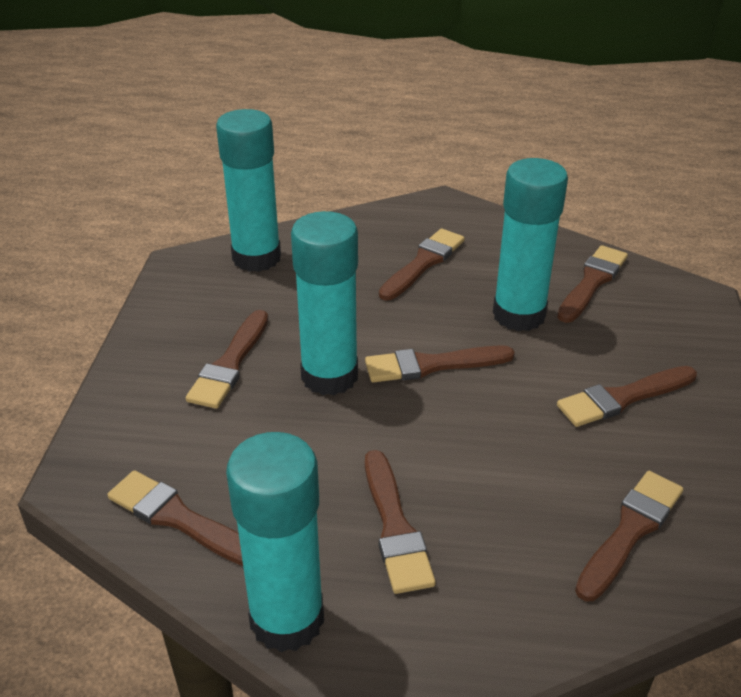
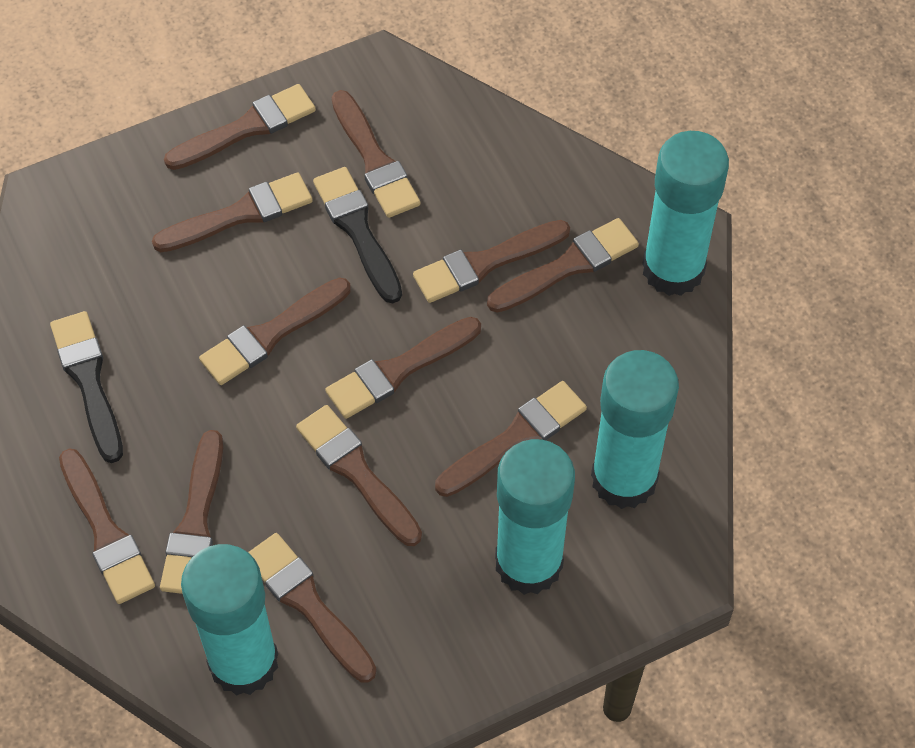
black brush: none = 0 -> [50,311,123,463] [313,167,402,303] = 2
brown brush: [108,470,243,566] [186,310,268,409] [365,345,515,382] [365,450,436,594] [379,229,465,301] [557,245,628,323] [557,366,697,427] [575,471,683,601] = 8 -> [59,448,155,604] [152,172,313,252] [160,430,223,594] [164,84,316,170] [199,277,351,385] [248,533,377,682] [296,405,422,546] [325,317,481,419] [332,90,420,218] [413,220,570,303] [435,381,587,497] [487,218,639,313] = 12

